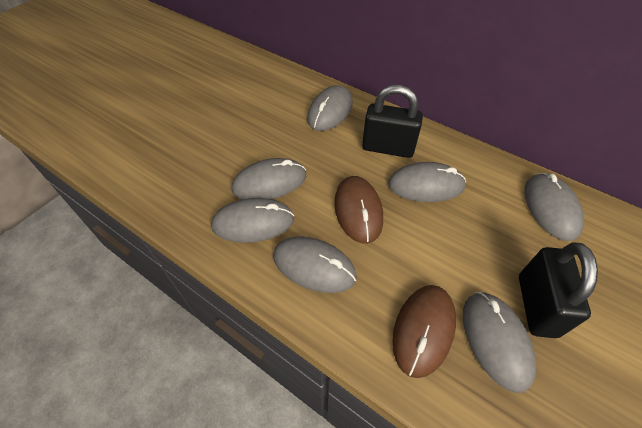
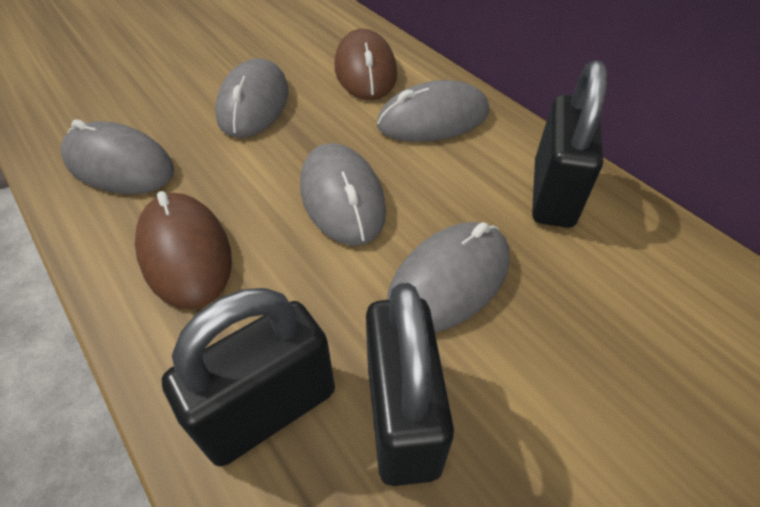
black padlock: [362,85,423,158] [519,242,598,338] = 2 -> [162,288,335,467] [366,283,454,486] [532,60,607,228] = 3
grey mouse: [211,198,294,243] [232,158,306,199] [273,237,357,293] [307,85,353,131] [388,162,466,202] [463,292,536,393] [524,173,584,241] = 7 -> [61,119,174,194] [215,58,288,138] [300,143,386,246] [377,80,489,142] [387,222,510,332] = 5

